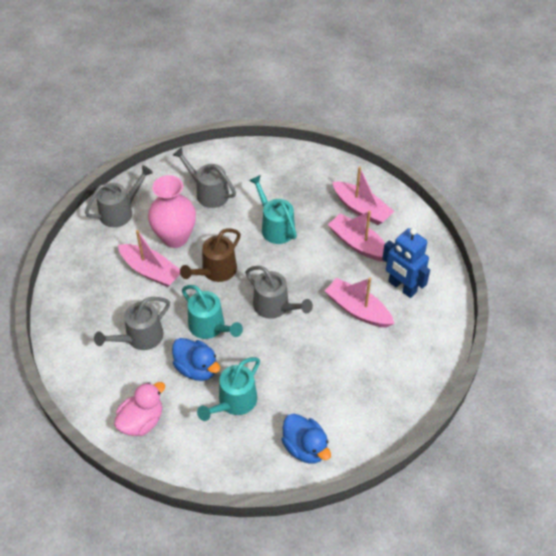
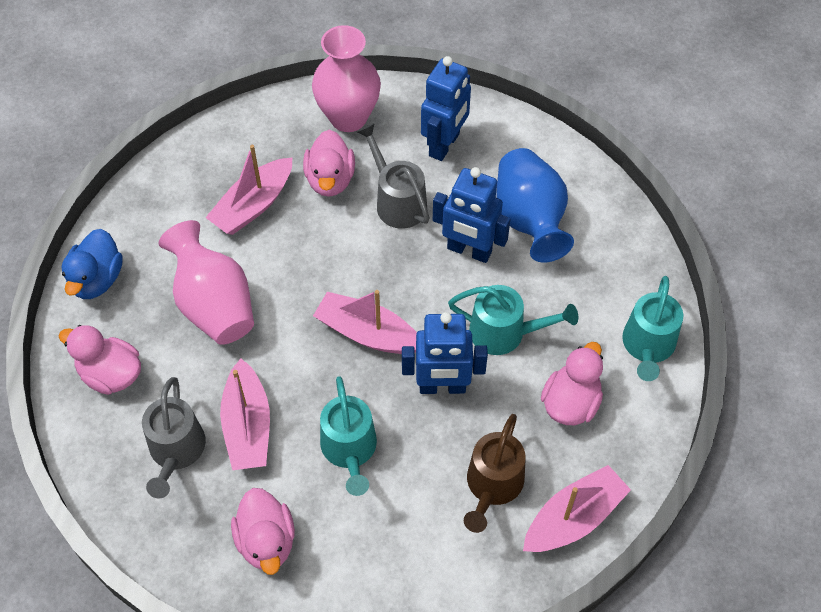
blue duck: [172,338,220,381] [281,414,331,464] = 2 -> [62,229,123,299] = 1
blue robot: [382,228,430,298] = 1 -> [402,312,488,394] [421,56,471,161] [433,167,510,263] = 3
blue vase: none = 0 -> [496,148,574,263] = 1
grey watering can: [85,165,153,227] [94,297,170,350] [173,148,236,208] [245,266,313,319] = 4 -> [142,377,206,499] [357,123,429,229] = 2
pink duck: [114,382,165,436] = 1 -> [59,325,141,395] [231,488,295,575] [303,130,355,197] [541,342,603,425] = 4
pink vase: [148,175,196,248] = 1 -> [158,220,254,345] [312,25,381,132] = 2

